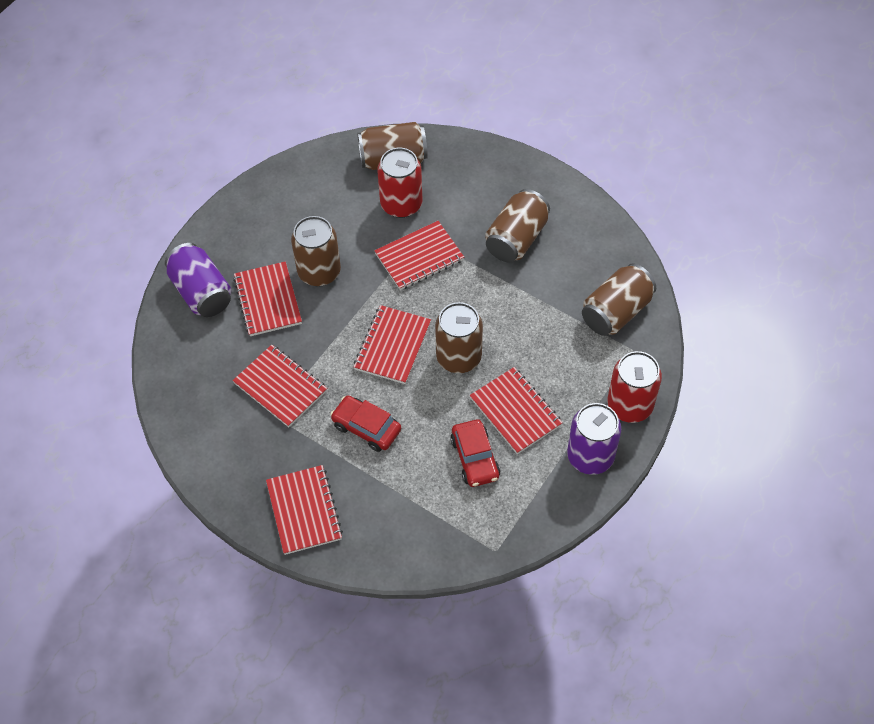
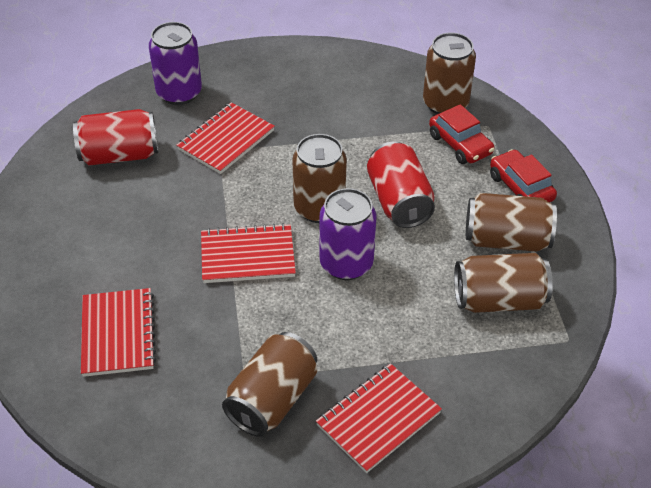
red notebook: [233,261,302,336] [233,345,327,427] [266,465,343,555] [354,305,431,384] [374,221,464,290] [470,367,563,454] = 6 -> [81,288,156,377] [176,102,275,174] [201,223,296,283] [316,363,442,473] = 4

